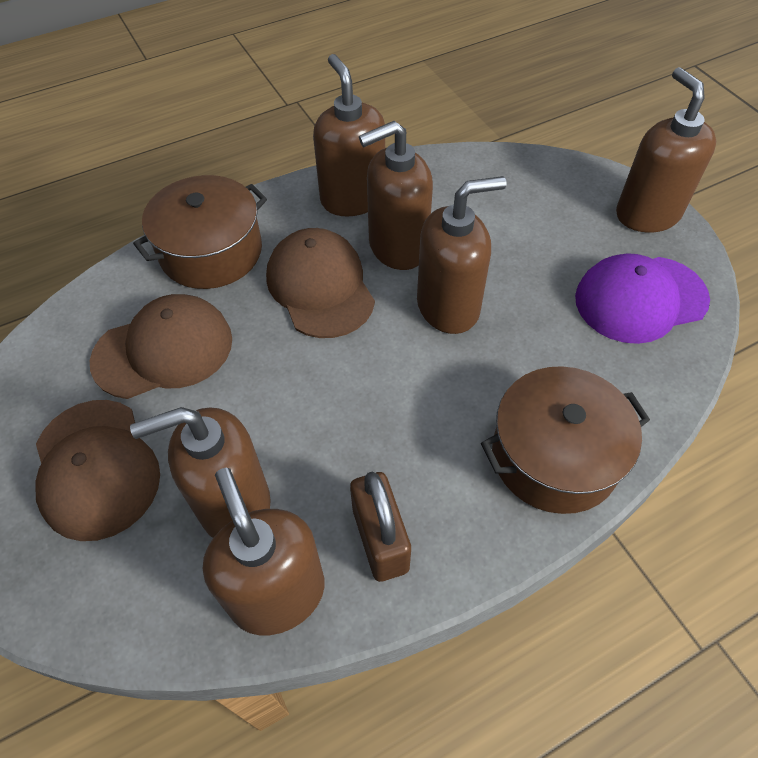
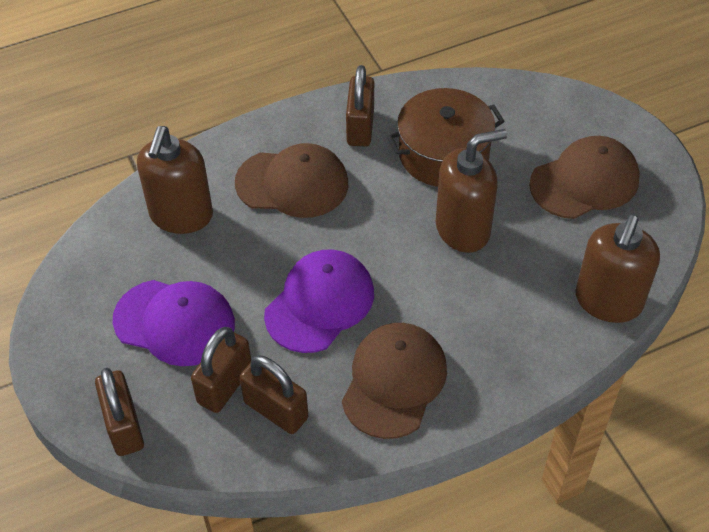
brown padlock: [350,472,411,582] = 1 -> [95,368,144,456] [191,327,251,413] [239,355,308,434] [346,65,374,147] = 4
brown pot: [133,175,267,289] [481,366,650,514] = 2 -> [387,88,504,187] = 1
brown soap dispenser: [130,407,271,538] [203,468,324,635] [313,54,385,216] [359,121,433,270] [417,176,506,334] [616,67,716,233] = 6 -> [137,126,213,234] [436,129,507,253] [575,215,660,323] = 3
purple cap: [575,253,710,344] = 1 -> [113,280,235,366] [264,250,374,353] = 2

